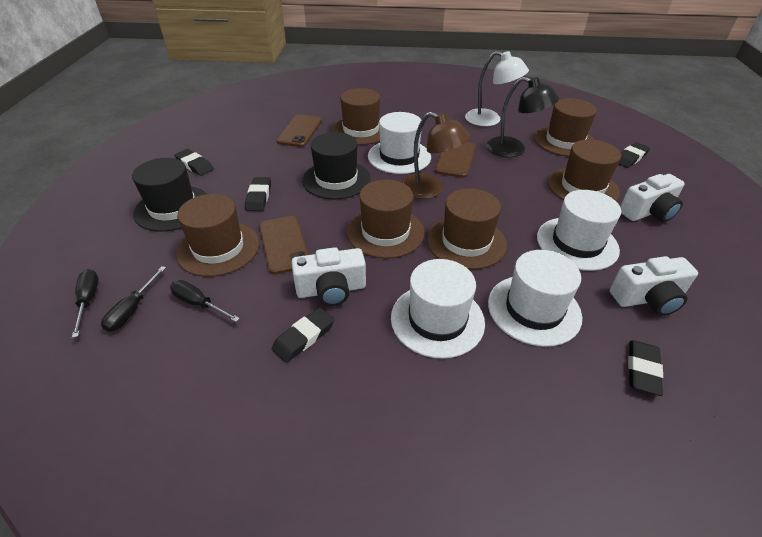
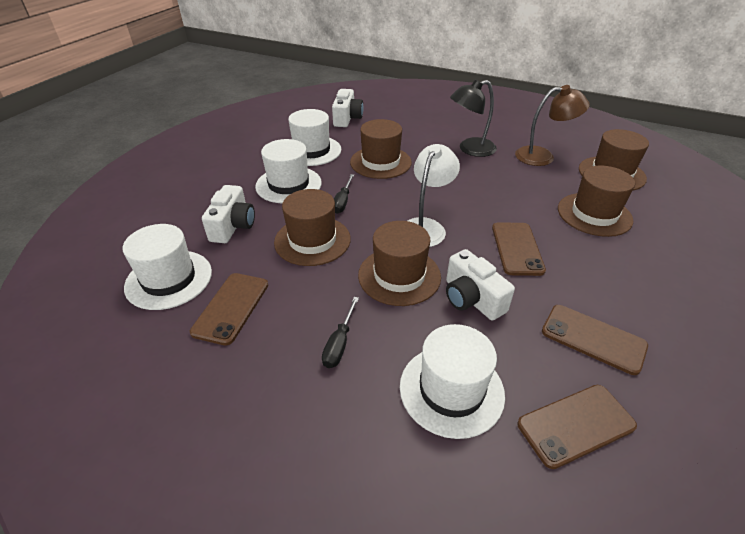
black eraser: [174,149,214,176] [245,177,271,211] [272,307,335,363] [618,142,650,168] [628,340,663,396] = 5 -> none = 0
black hat: [132,158,207,232] [302,132,370,199] = 2 -> none = 0
black screwdriver: [72,269,99,338] [101,266,166,332] [170,280,240,322] = 3 -> [322,297,359,368] [334,174,354,214] = 2
brown hat: [176,194,260,277] [332,88,380,145] [347,180,425,259] [427,188,507,269] [534,98,597,157] [548,139,621,201] = 6 -> [274,189,351,266] [350,119,412,179] [358,221,441,306] [558,165,635,237] [579,129,649,191] = 5
brown phone: [259,216,309,275] [276,114,322,147] [435,142,476,178] = 3 -> [190,273,268,345] [492,222,546,276] [517,385,637,469] [542,305,648,375] = 4

